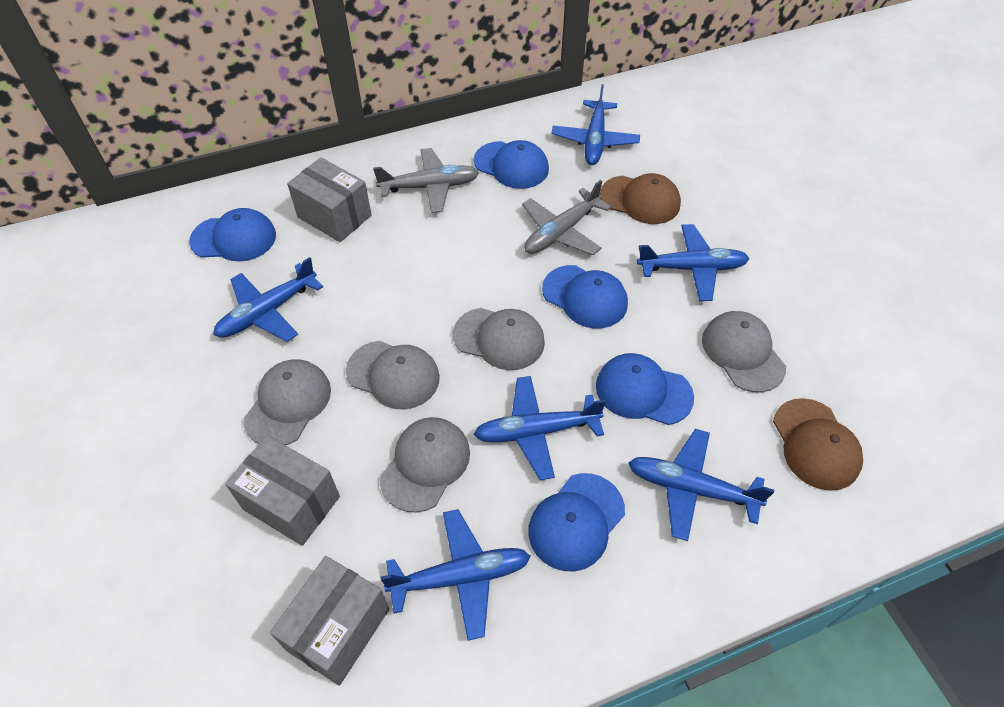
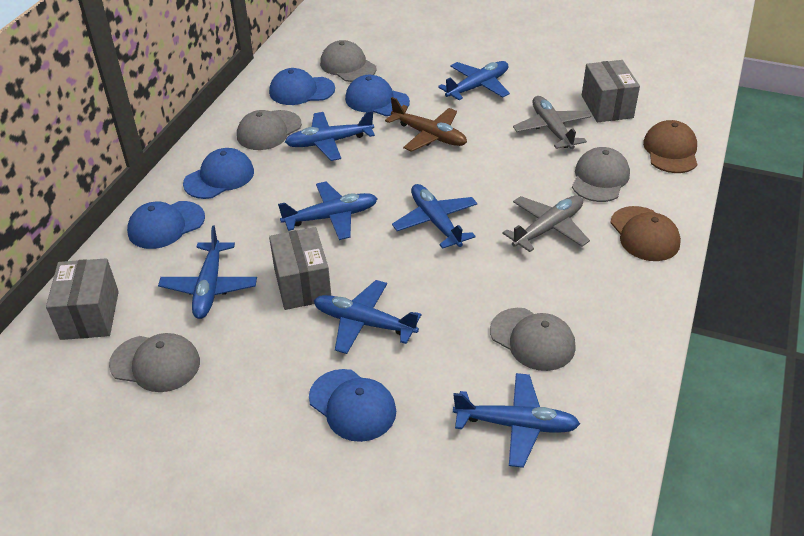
blue plane: [213,257,323,342] [380,509,530,641] [474,376,606,480] [552,84,640,165] [628,429,774,541] [637,224,750,301] = 6 -> [158,226,257,319] [278,182,378,240] [285,110,375,161] [314,280,421,354] [392,184,478,249] [438,61,510,100] [453,373,580,468] = 7
brown plane: none = 0 -> [385,97,467,152] = 1

